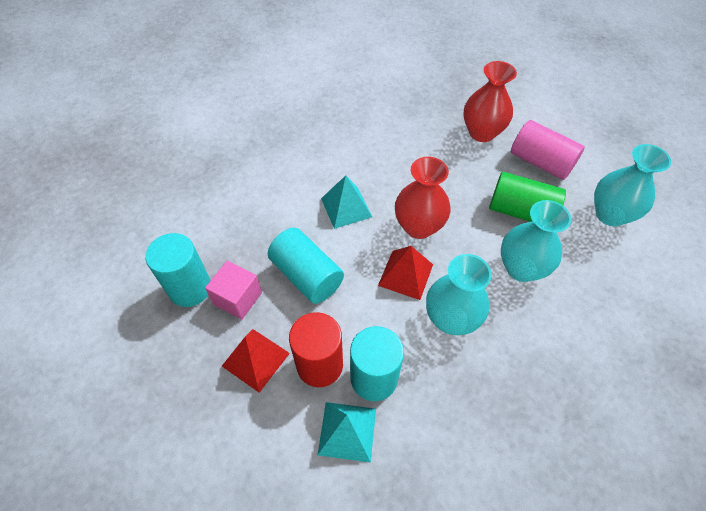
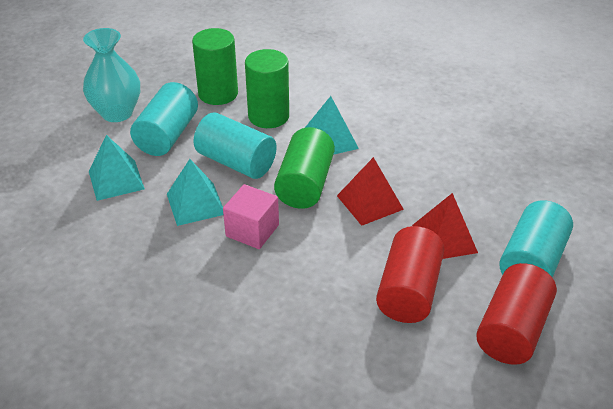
green cylinder: [489,172,566,222] = 1 -> [192,28,238,105] [245,49,289,128] [274,127,335,209] = 3
pink cylinder: [511,120,585,180] = 1 -> none = 0
red cylinder: [289,312,343,387] = 1 -> [376,226,444,323] [476,263,557,365] = 2
red vase: [395,157,451,239] [463,61,517,142] = 2 -> none = 0
turquoise pyramid: [318,402,376,463] [321,175,372,229] = 2 -> [89,135,145,201] [167,159,223,226] [305,96,359,155] = 3
turquoise vase: [426,254,492,335] [501,200,571,282] [594,144,671,226] = 3 -> [83,28,140,122] = 1

